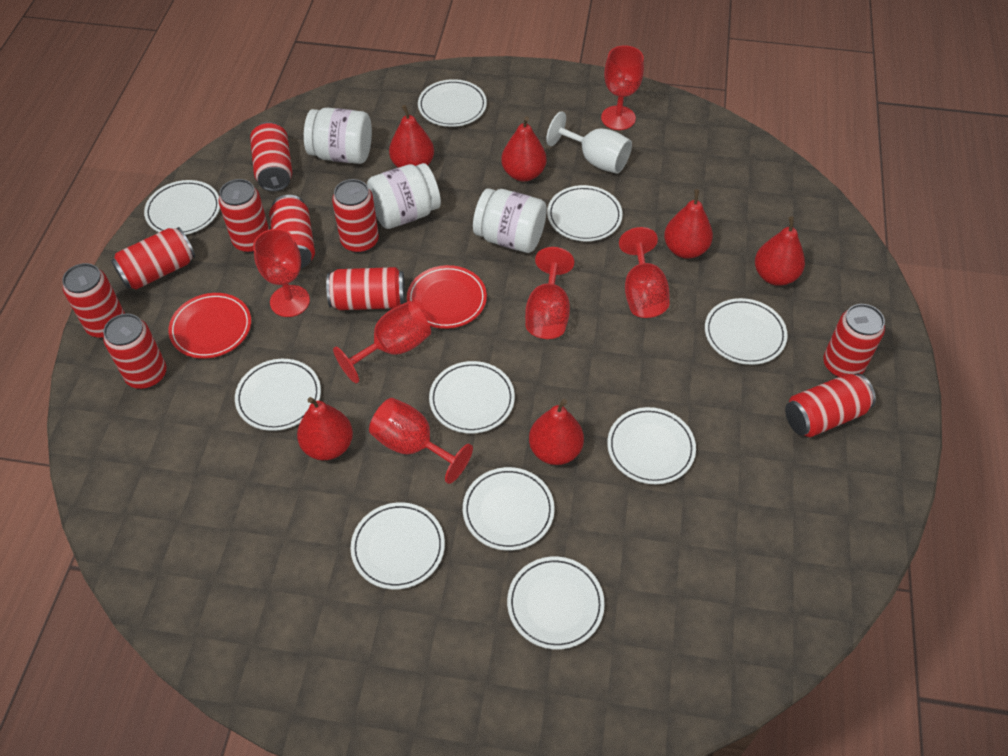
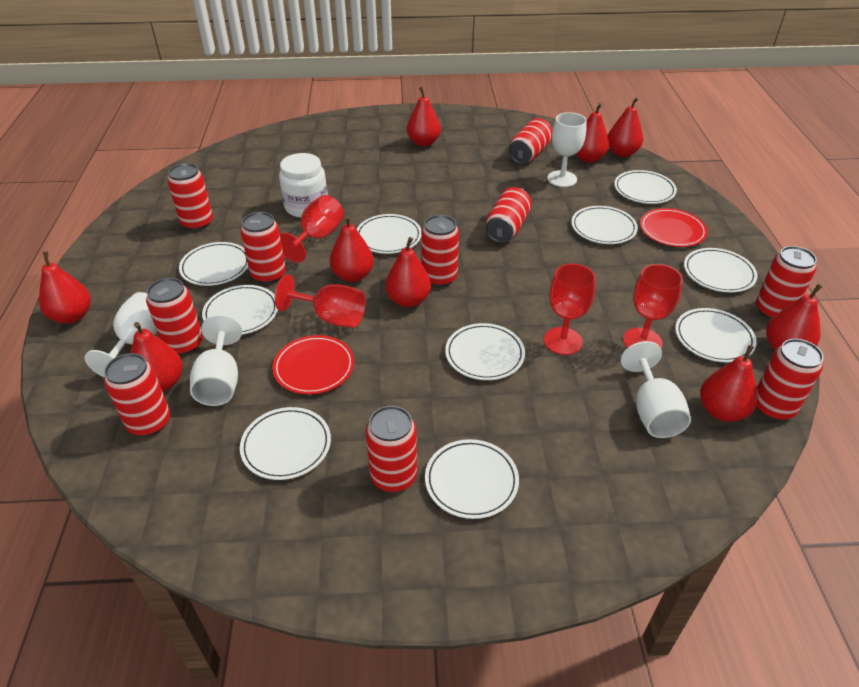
red goblet: [253,229,310,317] [333,301,431,383] [369,398,473,484] [525,247,574,339] [601,45,644,130] [619,227,670,318] = 6 -> [275,274,366,328] [280,195,344,263] [544,264,596,355] [623,264,683,348] = 4
red pear: [297,397,353,460] [389,105,434,168] [501,117,546,182] [529,399,584,465] [664,189,713,259] [755,217,805,286] = 6 -> [39,251,91,324] [130,322,183,392] [330,215,374,282] [385,237,431,307] [407,87,441,147] [576,103,609,163] [608,97,643,157] [700,345,758,422] [766,284,822,350] = 9
white goblet: [546,111,632,174] = 1 -> [85,292,157,378] [190,315,242,406] [547,112,587,187] [621,341,691,438] = 4
white jar: [304,108,372,164] [367,163,441,229] [473,188,547,253] = 3 -> [279,153,328,218] = 1

